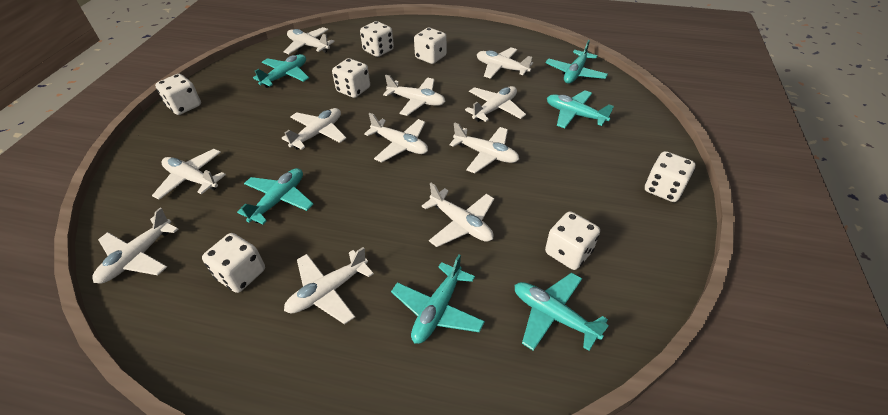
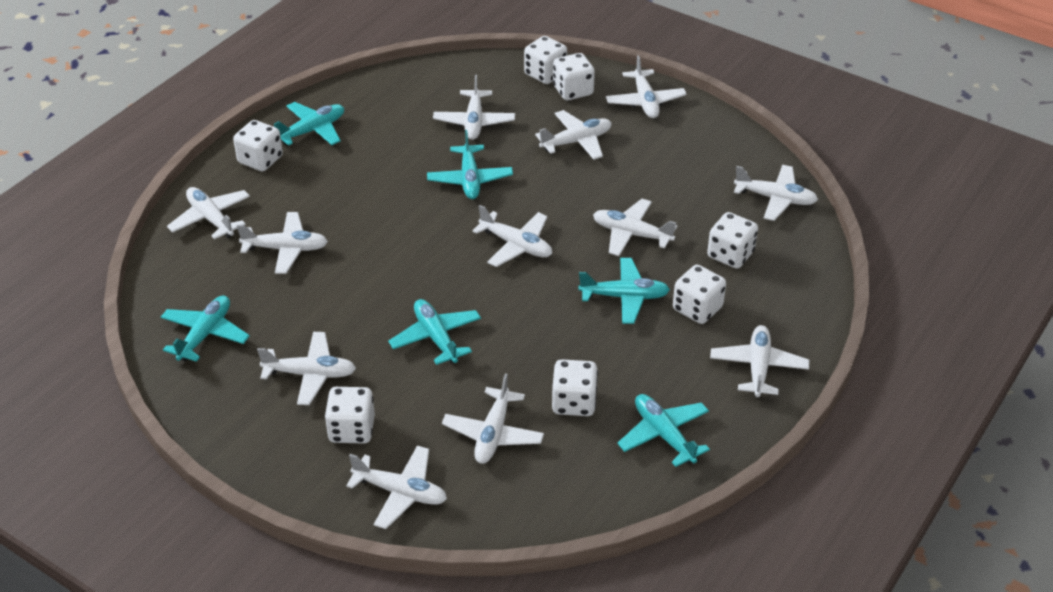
white plane: [92,207,178,283] [152,149,226,200] [282,108,346,150] [284,27,335,54] [284,247,374,324] [364,113,428,163] [383,75,446,116] [422,183,494,247] [449,122,519,173] [465,86,526,122] [477,47,533,79] = 11 -> [167,187,250,239] [237,212,328,274] [257,332,356,405] [346,445,447,529] [433,75,515,140] [442,373,544,464] [472,205,552,267] [535,110,612,160] [593,199,677,256] [606,55,687,118] [710,325,809,397] [734,165,818,221] = 12

